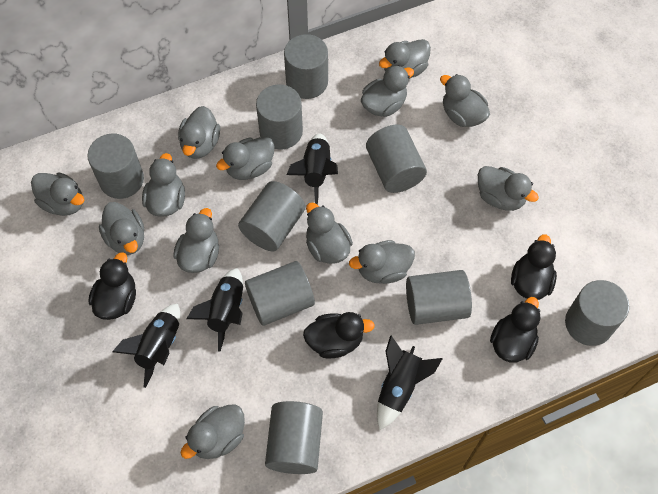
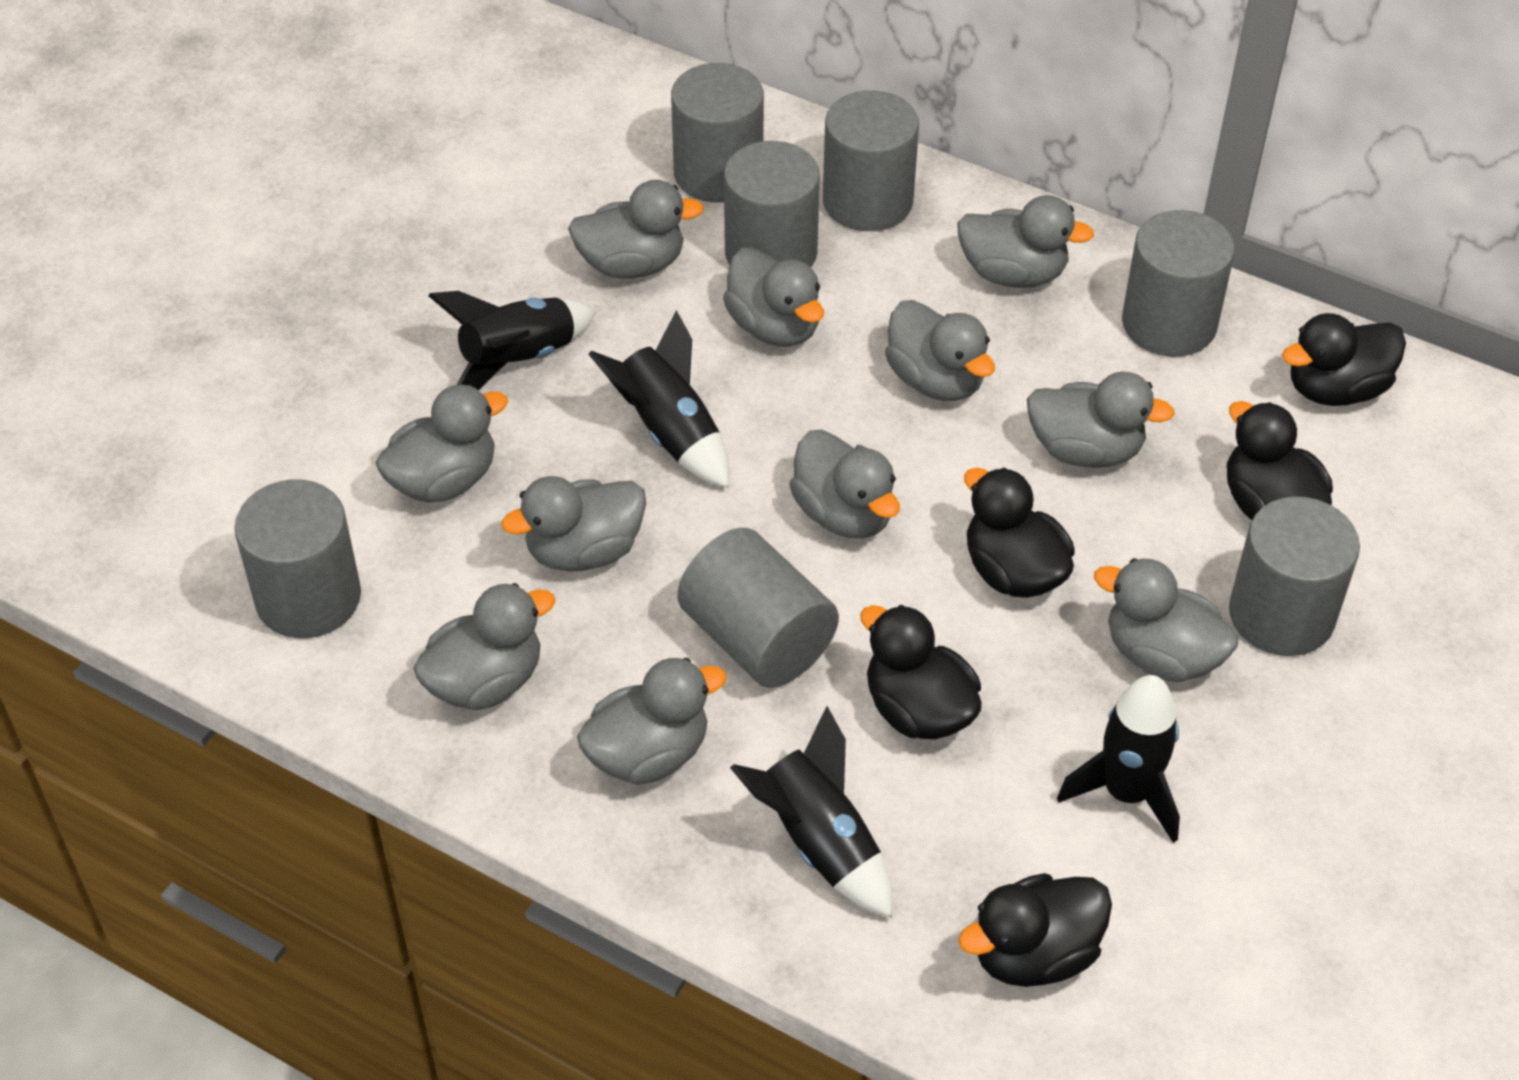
black duck: [89,252,136,320] [303,312,375,359] [490,297,540,363] [511,234,557,300] = 4 -> [860,605,982,739] [958,873,1112,987] [964,468,1075,598] [1227,401,1333,520] [1282,313,1406,406] = 5
grey cylinder: [87,133,144,199] [238,181,306,252] [245,261,315,326] [256,84,303,150] [265,401,323,474] [284,34,328,99] [366,125,427,193] [406,270,472,325] [565,280,629,346] = 9 -> [235,480,361,638] [671,63,764,203] [677,528,839,688] [724,141,820,267] [823,90,919,231] [1122,210,1235,357] [1229,497,1360,656] = 7
grey duck: [31,172,84,216] [99,202,145,255] [142,153,185,217] [173,208,219,273] [178,106,220,159] [181,404,245,459] [216,137,274,180] [306,202,353,264] [349,240,415,284] [361,65,414,117] [379,39,431,79] [440,74,490,127] [478,166,539,211] = 13 -> [376,384,508,503] [413,583,555,710] [501,476,646,572] [568,180,704,278] [577,658,727,785] [723,247,824,347] [790,430,900,538] [885,300,995,401] [957,195,1094,288] [1027,372,1175,468] [1094,558,1239,682] = 11

